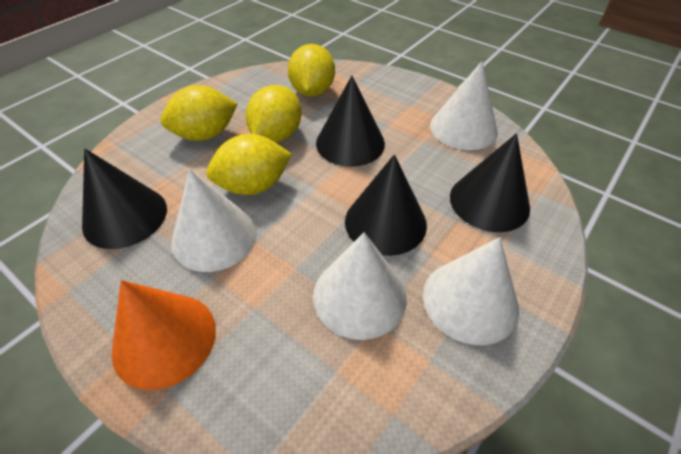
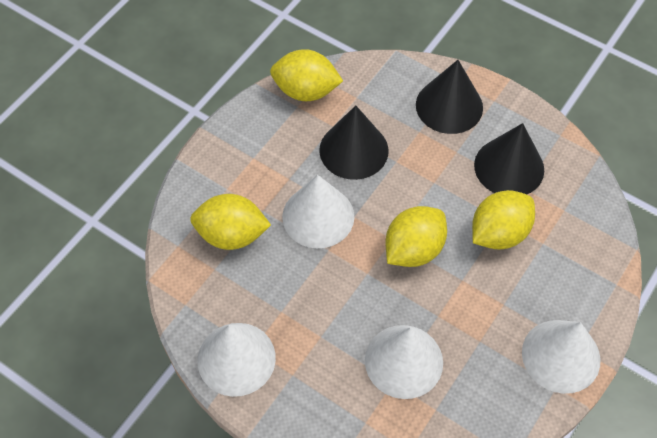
black cone: [82,149,167,249] [316,76,385,167] [345,154,427,256] [450,133,530,232] = 4 -> [319,106,388,180] [416,60,483,134] [474,123,544,194] = 3
orange cone: [111,280,216,390] = 1 -> none = 0

